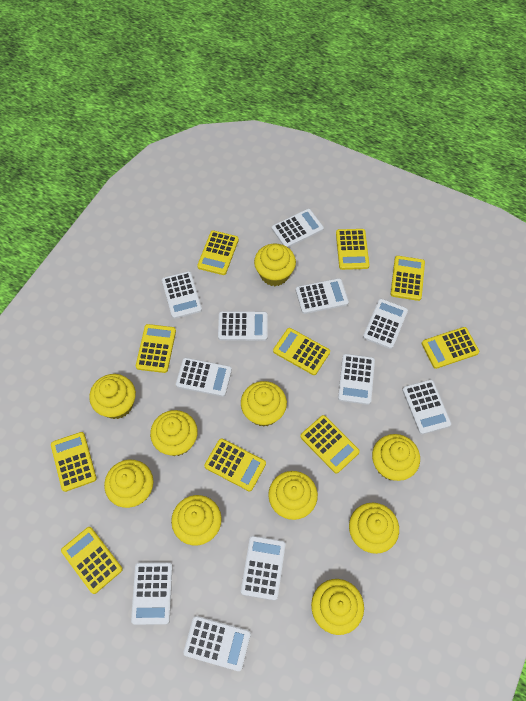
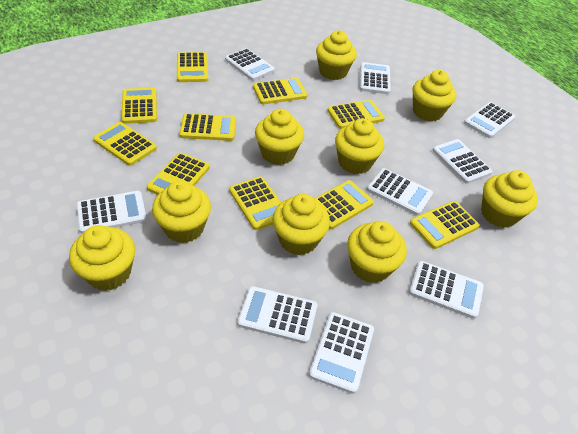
white calculator: [131,562,173,625] [162,271,202,319] [176,358,232,397] [183,616,251,671] [218,311,268,341] [241,536,286,600] [272,209,324,248] [296,278,349,314] [338,354,375,405] [363,299,408,349] [402,380,451,434] = 11 -> [76,191,147,234] [225,48,275,81] [237,286,317,344] [309,312,374,394] [360,62,391,94] [367,168,433,216] [409,261,484,319] [432,139,493,184] [464,102,515,138] = 9
yellow cupcake: [89,374,136,419] [104,460,153,508] [150,410,198,456] [171,495,222,546] [241,381,287,427] [254,243,296,286] [268,471,318,520] [311,579,364,635] [349,503,399,554] [372,434,420,481] = 10 -> [69,225,135,291] [152,181,211,243] [255,109,304,165] [272,194,330,255] [316,30,357,80] [335,118,384,174] [347,221,407,283] [412,70,456,122] [481,170,538,228] = 9

